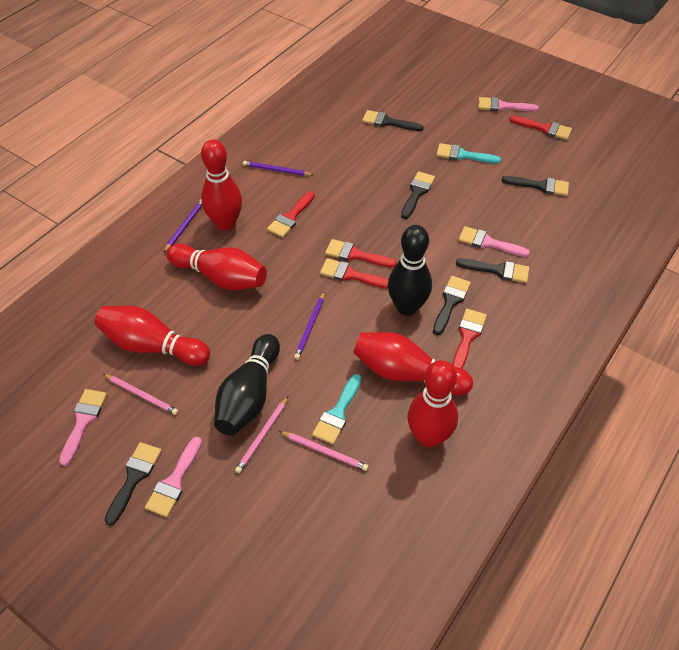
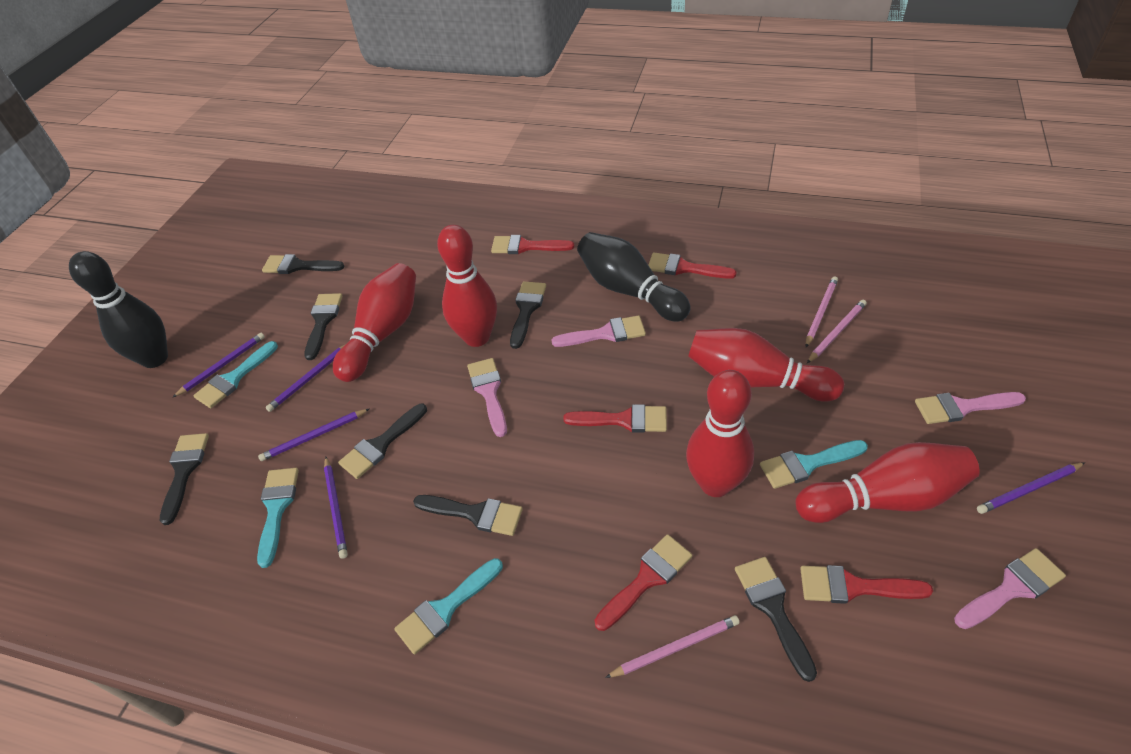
black brush: [105,442,162,526] [362,110,424,131] [401,171,435,219] [433,276,471,335] [456,258,529,283] [502,176,569,196] = 6 -> [160,433,209,525] [262,254,345,274] [304,293,342,360] [338,404,427,479] [413,495,523,536] [510,281,546,349] [735,557,817,682] = 7
purple pencil: [164,200,202,252] [243,161,313,176] [294,291,325,360] = 3 -> [172,333,265,398] [258,409,369,461] [266,344,346,412] [324,457,348,559] [977,462,1085,514] = 5
turquoise brush: [312,374,361,444] [436,143,501,163] = 2 -> [194,341,278,408] [257,468,299,568] [394,558,503,654] [760,440,868,489] = 4

